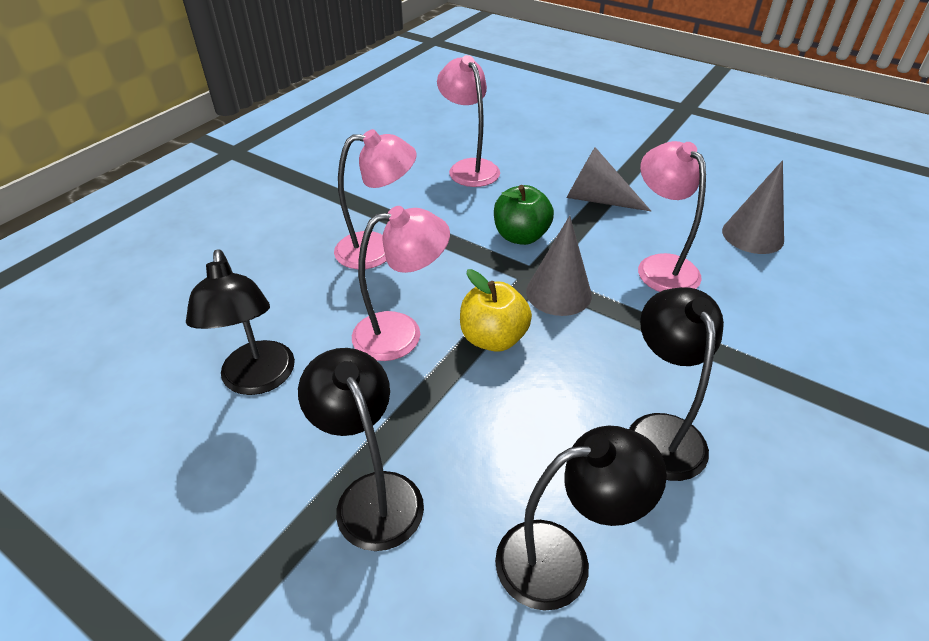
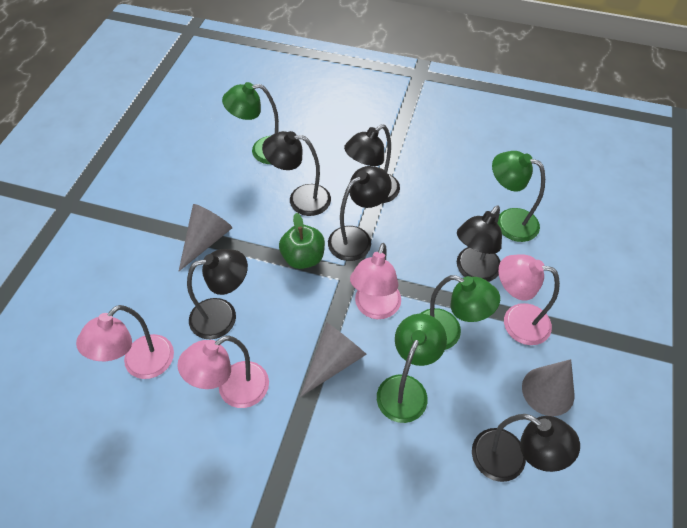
black lamp: [186,249,295,395] [298,348,424,551] [495,426,667,611] [629,287,724,481] = 4 -> [187,249,248,339] [262,131,331,216] [328,166,392,261] [344,124,400,203] [457,205,502,282] [472,414,580,482] = 6
green lamp: none = 0 -> [222,82,279,164] [377,314,447,423] [420,275,500,350] [492,151,545,242] = 4
yellow apple: [460,269,532,352] = 1 -> none = 0

